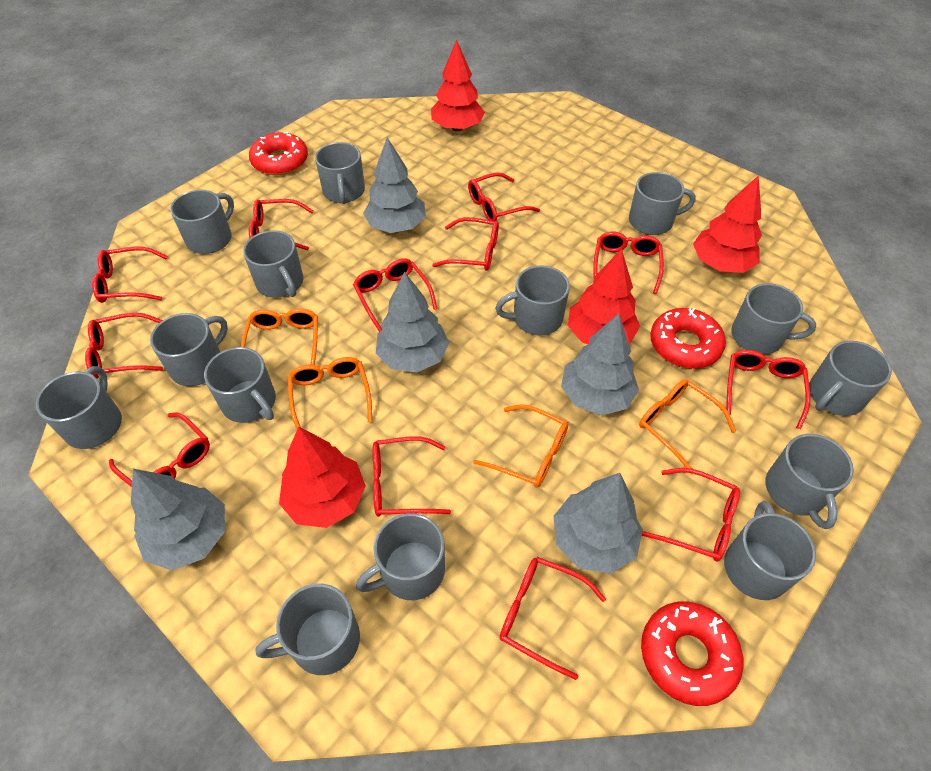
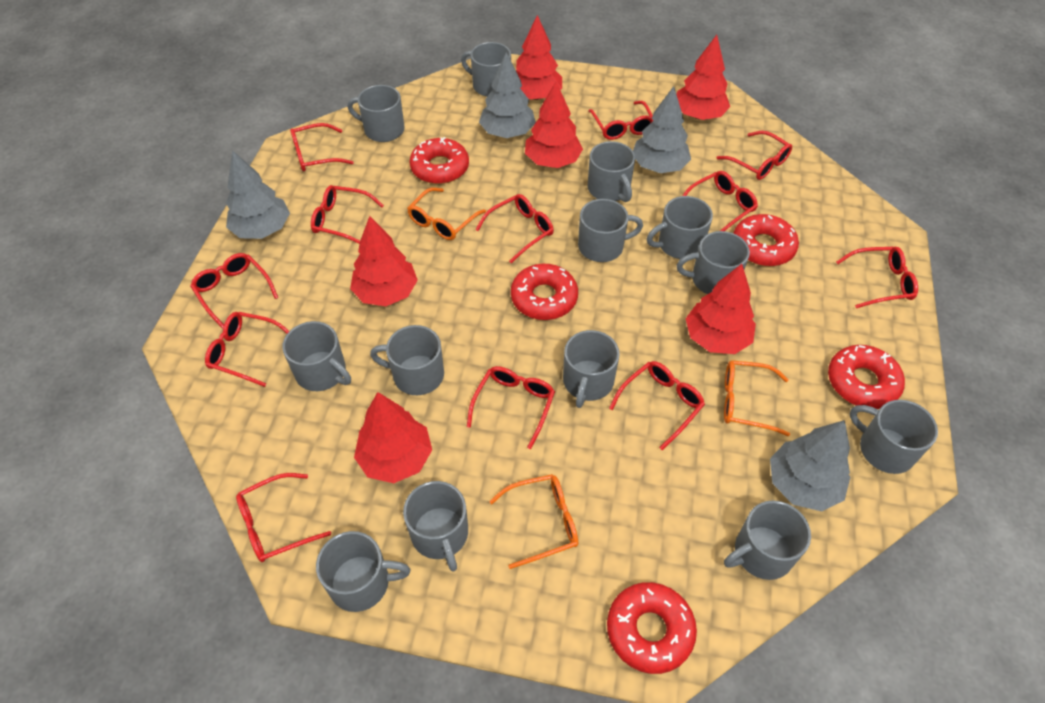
grey mug: [36,366,122,449] [150,313,228,386] [170,190,234,254] [204,347,276,423] [243,230,303,298] [256,583,360,675] [315,142,365,204] [356,513,445,600] [495,265,570,335] [629,172,696,235] [724,501,816,600] [731,283,816,354] [765,434,854,529] [809,341,892,416] = 14 -> [283,321,351,391] [316,531,410,612] [348,85,405,142] [370,325,444,395] [403,481,468,572] [461,42,511,97] [563,330,620,408] [578,199,643,262] [588,141,635,202] [647,196,713,259] [677,231,750,294] [724,500,811,580] [850,400,938,474] = 13
grey tree: [131,469,225,570] [363,137,426,233] [376,271,449,373] [553,473,643,574] [561,313,639,415] = 5 -> [226,150,290,239] [479,52,536,138] [633,86,691,173] [770,420,850,512] = 4
orange glasses: [241,308,318,365] [288,357,372,429] [473,404,568,488] [639,379,736,474] = 4 -> [407,187,486,240] [489,474,578,569] [724,360,790,436] = 3
red donut: [249,132,308,175] [641,602,744,706] [650,308,726,369] = 3 -> [409,137,469,184] [511,264,578,320] [607,582,697,674] [734,214,799,266] [828,345,905,409] = 5
red tree: [279,427,366,528] [431,40,485,131] [568,249,640,344] [693,175,762,273] = 4 -> [350,216,418,306] [354,392,432,483] [516,15,562,100] [525,82,583,168] [676,35,730,120] [686,264,756,354] = 6

